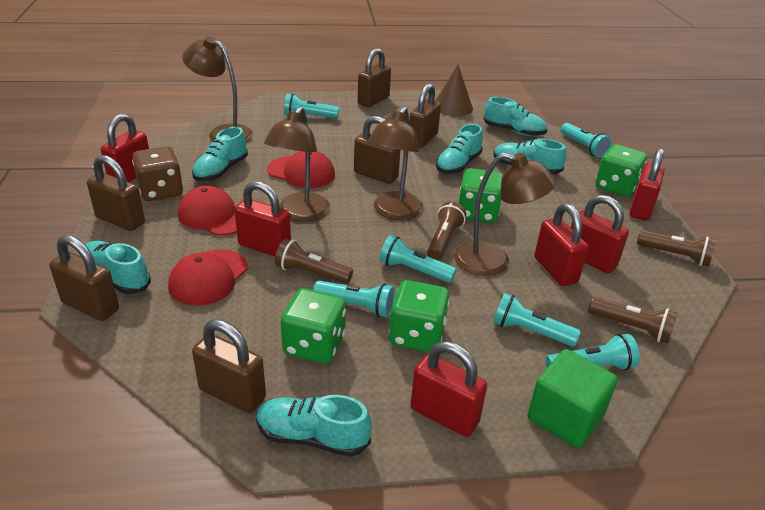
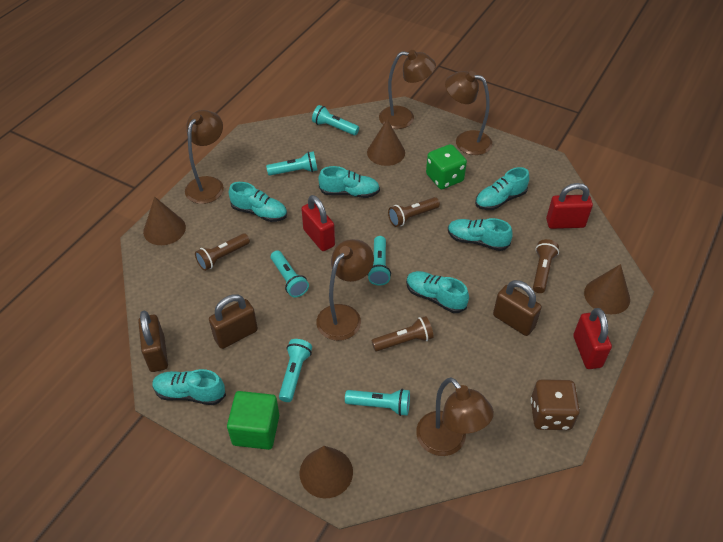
brown cone: [436,65,473,116] = 1 -> [143,197,186,245] [300,446,353,498] [367,119,405,166] [584,264,630,314] = 4
brown lamp: [182,36,253,142] [264,106,330,222] [368,106,423,220] [454,153,556,276] = 4 -> [185,110,224,204] [316,239,374,341] [379,50,436,129] [416,377,494,456] [445,71,492,155] = 5
brown padlock: [49,235,119,321] [87,155,145,231] [192,319,266,413] [354,116,400,184] [358,48,391,107] [409,83,441,148] = 6 -> [138,311,168,372] [209,294,258,349] [493,280,542,336] = 3
green dice: [281,288,346,364] [389,280,450,352] [459,168,503,223] [595,144,647,197] = 4 -> [426,144,467,189] = 1
red cap: [168,249,248,306] [178,186,237,235] [267,151,335,188] = 3 -> none = 0
red padlock: [101,113,149,182] [235,181,291,256] [410,341,487,437] [534,203,589,286] [571,195,629,273] [630,148,665,221] = 6 -> [301,195,335,251] [546,183,593,229] [573,308,612,369] = 3

